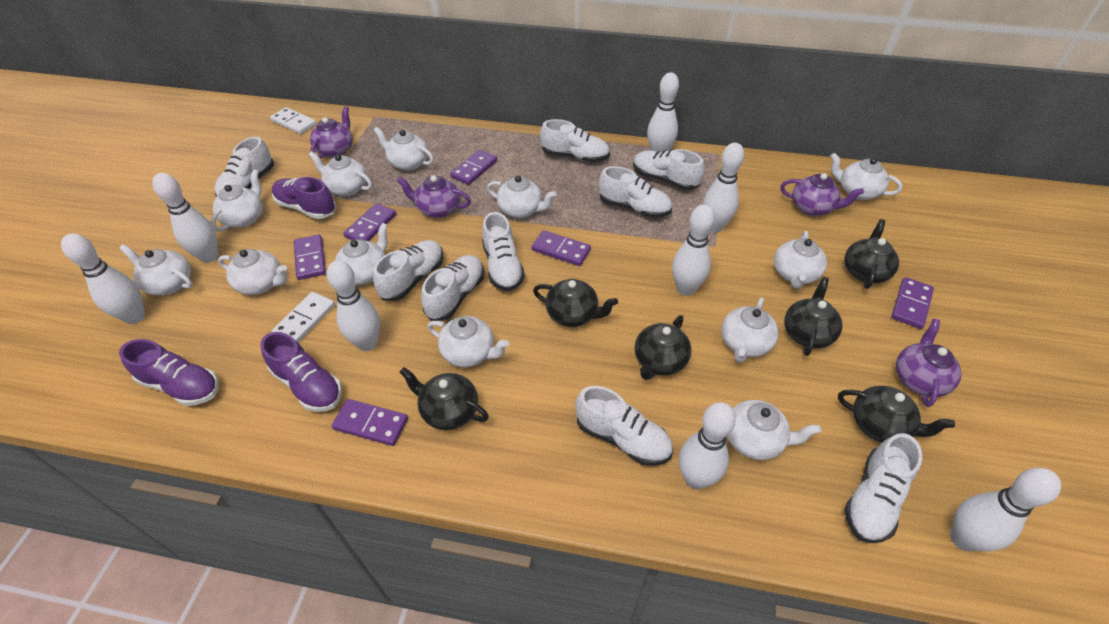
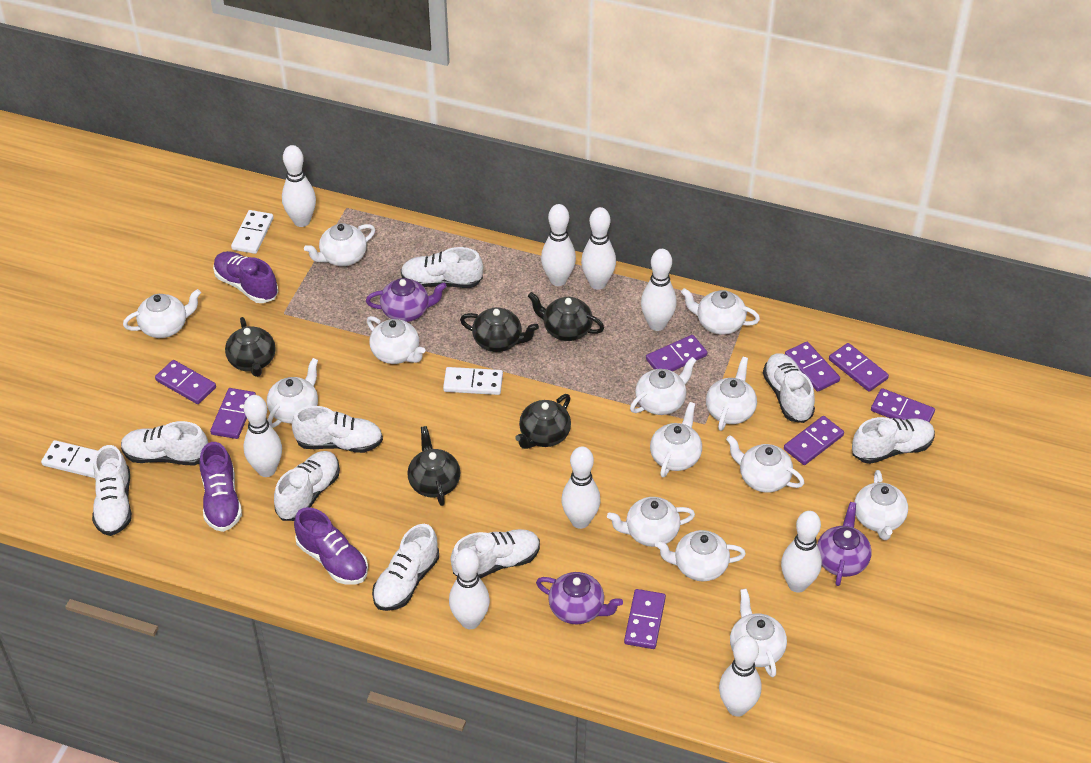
black teapot: [400,367,489,430] [533,279,618,327] [634,315,692,380] [784,277,842,356] [838,386,955,443] [844,219,899,289] = 6 -> [225,317,276,377] [407,426,460,506] [460,307,539,352] [515,394,571,449] [528,292,604,341] = 5
purple domino: [294,234,326,280] [332,399,408,446] [343,203,396,241] [450,150,497,185] [532,230,591,266] [891,277,934,329] = 6 -> [155,360,216,404] [210,388,256,439] [624,589,666,649] [646,335,707,371] [784,416,844,465] [785,342,840,392] [829,343,889,392] [871,388,935,423] = 8
purple teapot: [310,106,353,159] [397,175,471,218] [780,173,864,216] [896,319,962,407] = 4 -> [366,278,447,322] [536,572,623,624] [817,502,872,586] = 3
white bowling pin: [61,233,145,324] [153,173,218,263] [327,260,380,351] [647,72,679,152] [672,204,715,296] [679,402,736,489] [703,143,744,233] [950,468,1061,552] = 8 -> [243,395,282,477] [282,145,316,227] [449,548,490,629] [541,204,576,286] [561,446,601,529] [581,207,616,290] [641,249,676,331] [719,636,762,717] [781,511,822,593] = 9
white domino: [270,107,316,134] [271,292,335,342] = 2 -> [41,440,98,478] [231,210,274,254] [443,367,503,395] = 3
white teapot: [119,244,193,295] [211,169,263,232] [218,249,287,295] [309,151,372,196] [335,223,388,285] [374,127,434,171] [427,316,509,367] [487,176,556,218] [721,297,779,363] [727,400,821,460] [774,231,827,289] [830,153,902,200] = 12 -> [123,289,201,338] [267,358,318,428] [304,223,375,266] [367,316,426,364] [607,497,695,547] [630,357,697,415] [650,402,702,477] [655,530,746,581] [681,288,760,335] [706,357,757,431] [726,435,804,493] [730,589,787,677] [854,470,908,540] = 13

